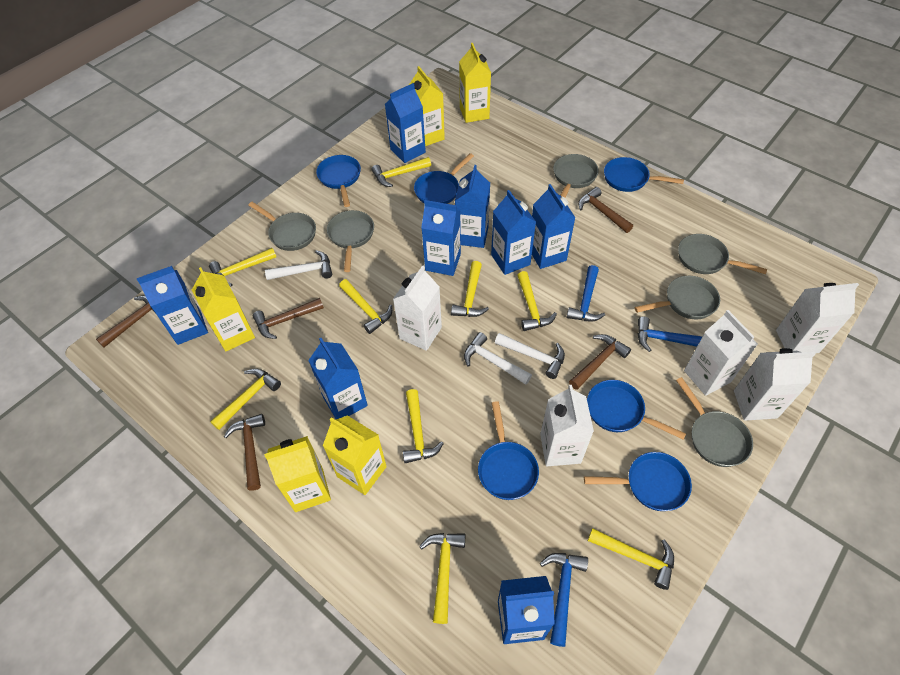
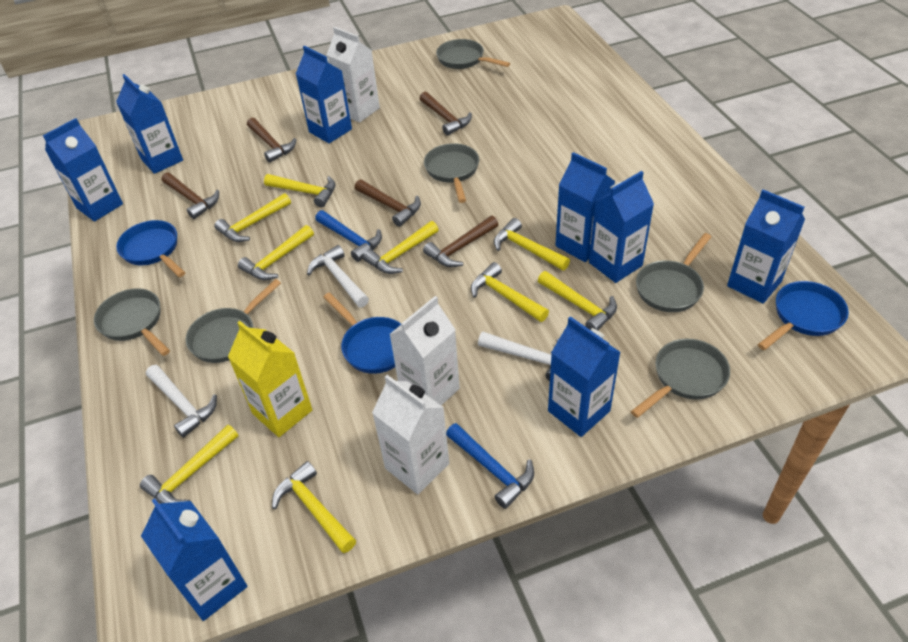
blue hammer: [540,553,588,647] [566,265,605,321] [637,317,703,352] = 3 -> [315,210,382,262] [446,423,534,509] = 2
blue pan: [316,155,361,207] [414,153,474,204] [478,401,539,500] [584,452,692,511] [587,380,686,440] [604,157,684,192] = 6 -> [116,220,185,277] [323,292,401,374] [757,281,849,350] = 3
white carton: [393,265,442,351] [540,385,594,466] [684,310,758,396] [734,348,816,421] [776,283,859,353] = 5 -> [327,27,380,123] [372,375,449,494] [389,296,460,405] = 3
yellow carton: [192,267,255,351] [264,436,331,512] [323,415,387,495] [409,66,445,146] [459,43,491,123] = 5 -> [228,321,312,437] = 1

